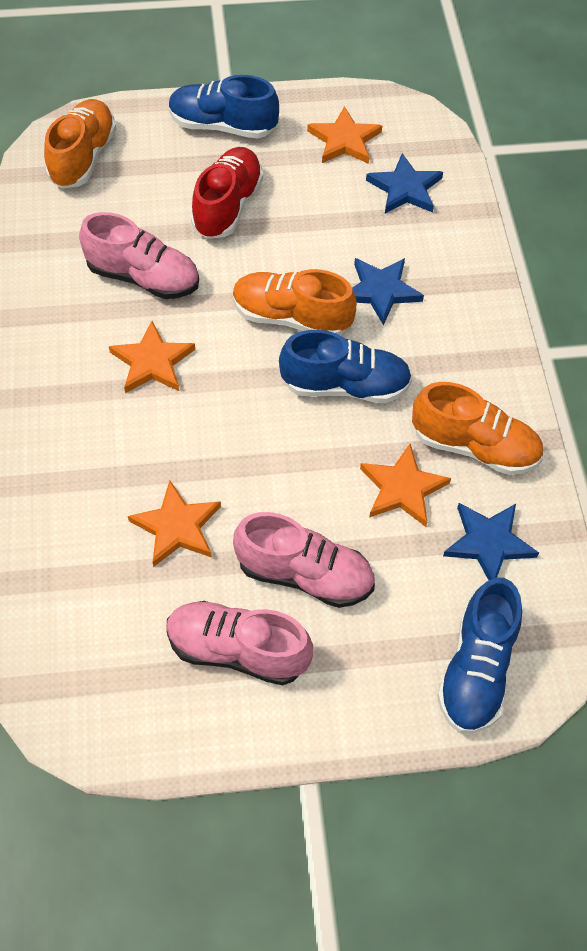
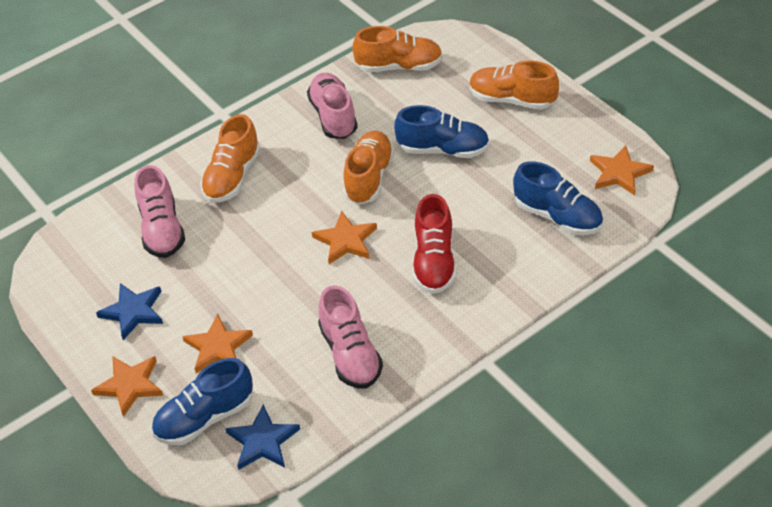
blue star: [352,258,424,326] [366,153,443,213] [443,503,539,580] = 3 -> [96,283,163,340] [225,404,300,470] = 2
orange shoe: [44,99,117,189] [233,269,357,335] [412,382,543,475] = 3 -> [200,114,260,203] [343,131,394,205] [352,26,443,72] [470,60,559,110] = 4

